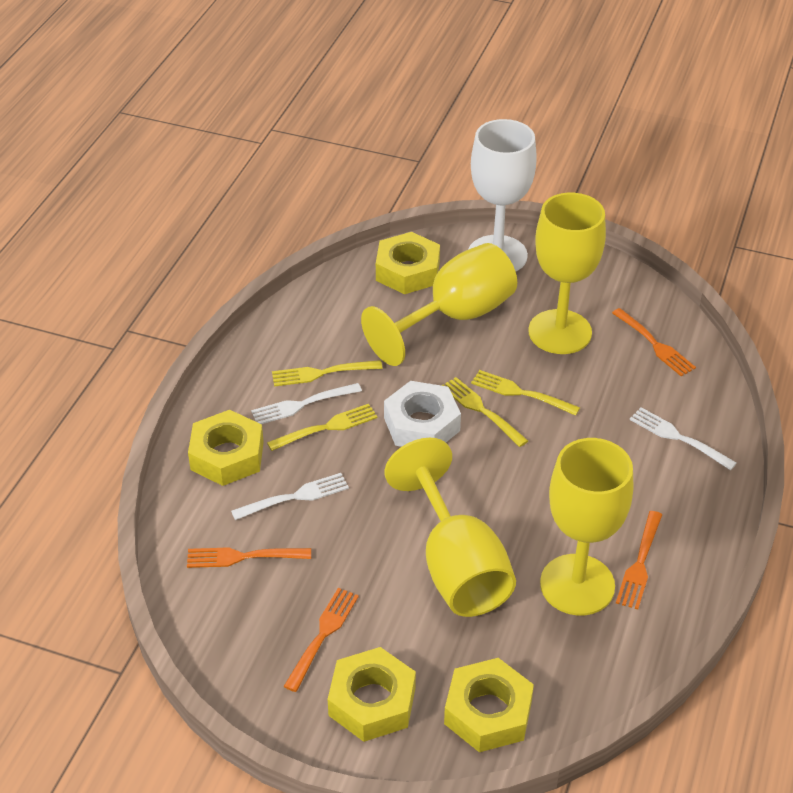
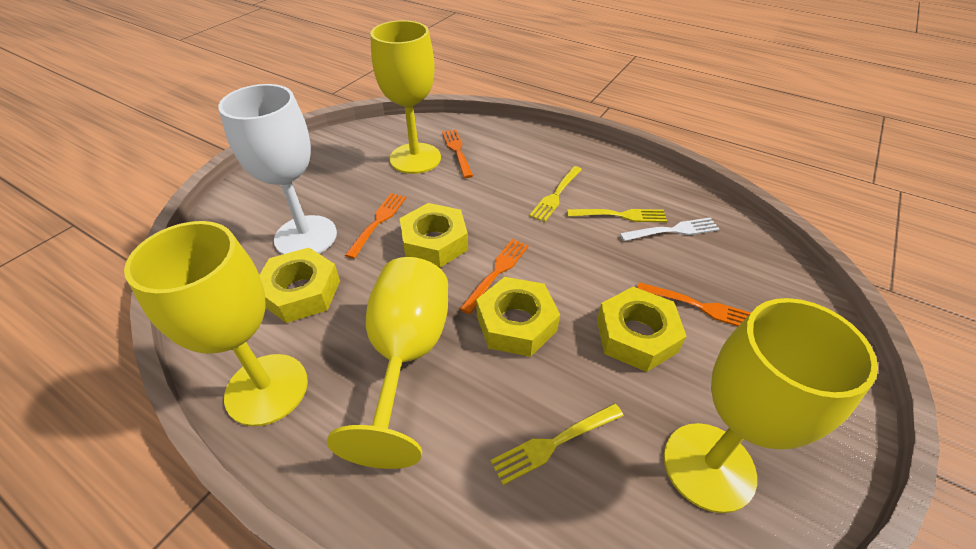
white fork: [231,473,349,520] [251,383,362,424] [630,407,737,470] = 3 -> [620,217,720,241] = 1
white nut: [384,381,461,447] = 1 -> none = 0
yellow fork: [267,404,378,451] [272,360,383,387] [442,377,528,447] [471,370,580,416] = 4 -> [490,403,624,485] [529,166,582,222] [567,209,667,222] = 3

